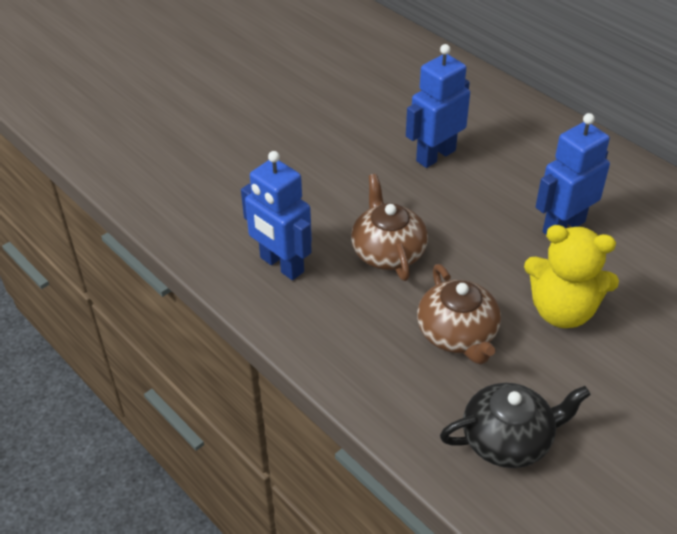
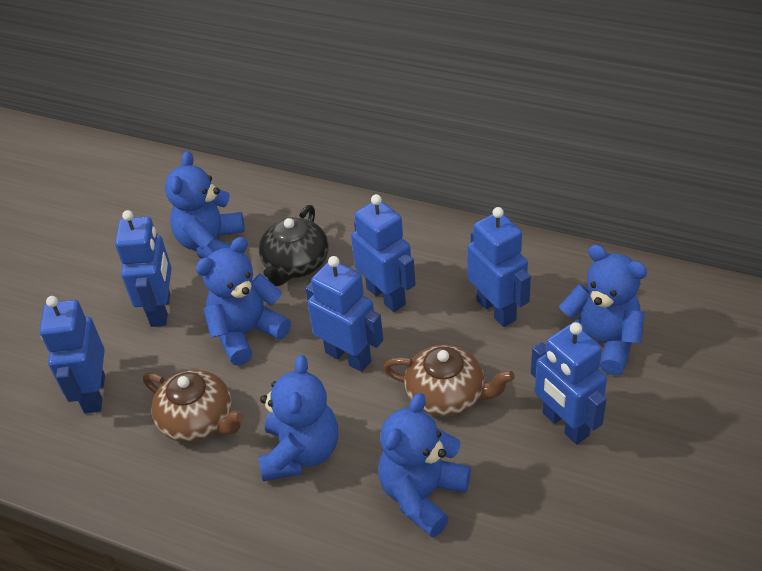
blue robot: [241,151,312,280] [406,44,470,168] [536,113,610,235] = 3 -> [40,296,105,413] [115,210,172,327] [305,256,383,372] [351,194,416,312] [467,207,531,327] [531,322,607,444] = 6
blue teddy bear: none = 0 -> [165,151,245,258] [196,237,291,365] [259,355,338,481] [378,393,471,537] [559,244,647,376] = 5
yellow teddy bear: [524,225,619,328] = 1 -> none = 0

